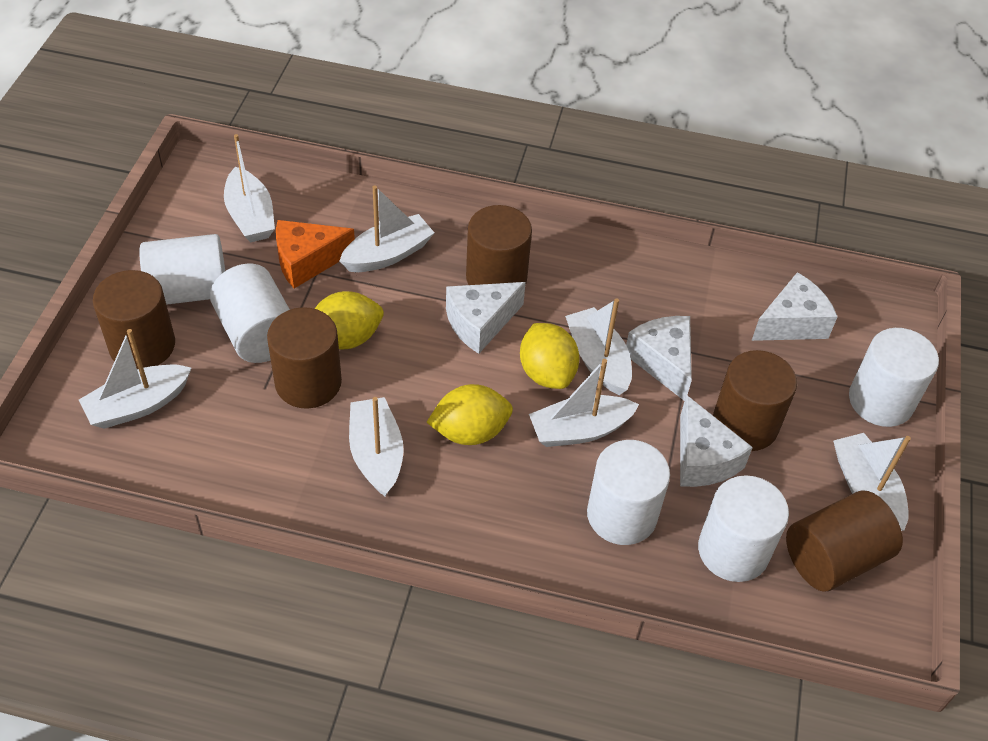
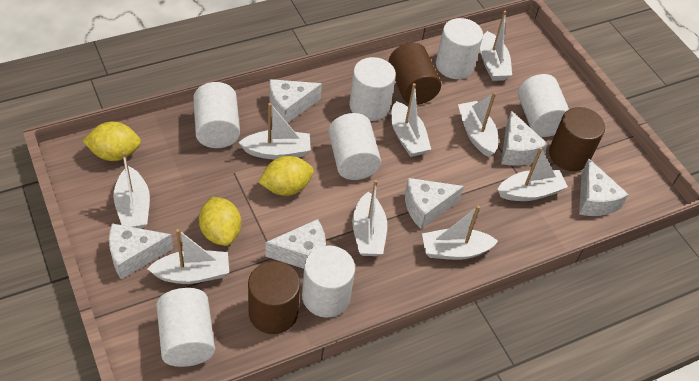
brown cylinder: [93,270,175,369] [267,307,342,409] [466,205,532,285] [713,350,797,451] [786,491,903,592] = 5 -> [248,261,300,334] [388,43,441,105] [549,107,605,171] = 3
orange cheese: [276,220,355,288] = 1 -> none = 0
white boat: [79,329,191,429] [224,134,275,242] [339,186,434,272] [349,397,404,496] [529,359,639,447] [565,298,632,395] [833,433,911,531] = 7 -> [113,152,150,228] [147,229,229,284] [238,103,311,159] [352,180,387,256] [391,83,431,157] [422,206,498,260] [458,92,498,157] [480,11,512,81] [497,147,568,201] = 9
white cheese: [446,282,526,354] [626,316,692,401] [680,395,753,487] [751,272,838,341] = 4 -> [109,223,173,279] [265,219,326,269] [270,79,322,123] [405,178,464,229] [501,111,548,166] [579,159,629,216] = 6
white cylinder: [139,234,225,305] [210,264,290,363] [587,440,670,545] [698,475,789,582] [849,328,939,427] = 5 -> [156,288,215,367] [193,82,240,148] [302,246,355,317] [328,113,381,180] [349,57,396,121] [436,18,483,79] [518,74,569,137] = 7

